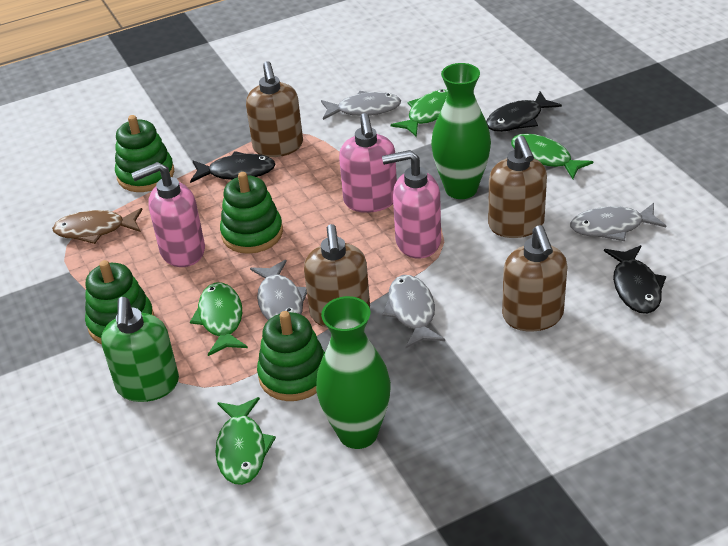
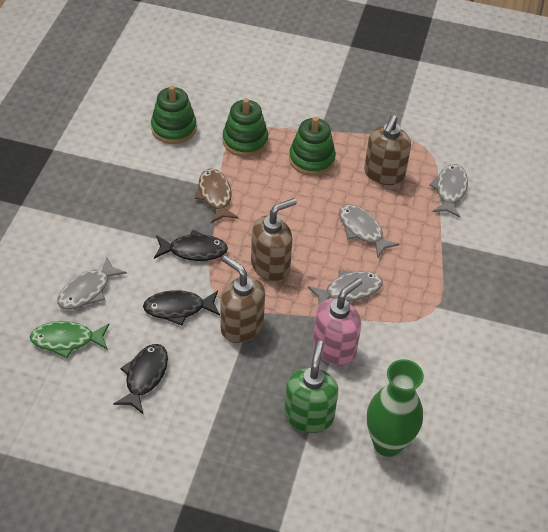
brown soap dispenser: [246,61,303,157] [304,224,370,327] [488,136,547,238] [502,225,568,332] = 4 -> [220,256,265,343] [251,198,297,282] [364,115,411,185] = 3
green fish: [190,283,248,356] [215,397,276,485] [391,89,448,137] [511,133,594,179] = 4 -> [30,321,110,358] = 1
green stacking toy: [85,260,154,344] [115,115,174,192] [220,172,283,254] [257,311,325,401] = 4 -> [151,85,197,144] [223,98,268,157] [289,117,336,176] = 3
green vase: [316,296,391,449] [431,63,491,199] = 2 -> [367,359,424,457] = 1
pink soap dispenser: [131,162,205,267] [339,113,397,213] [382,150,441,259] = 3 -> [312,278,362,365] = 1

